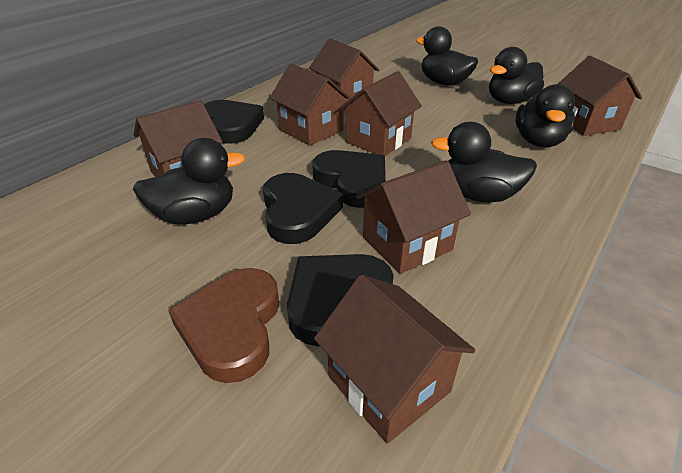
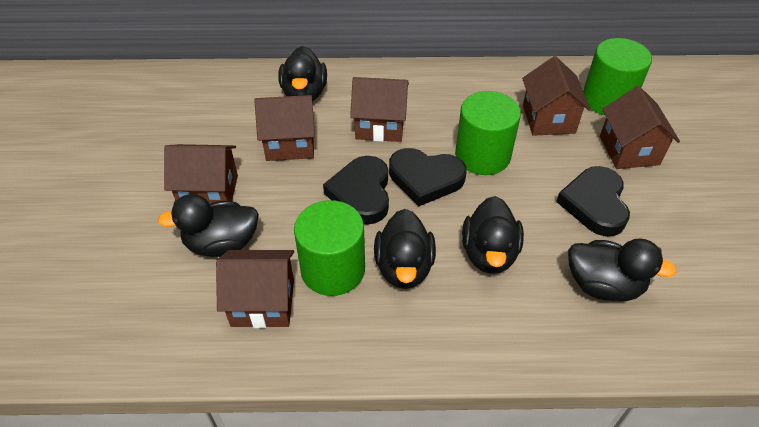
black heart: [204,100,264,144] [263,173,343,244] [287,254,394,346] [312,150,386,208] = 4 -> [323,156,389,224] [389,148,467,206] [556,166,630,237] = 3
brown heart: [168,268,279,383] = 1 -> none = 0
brown house: [134,100,223,177] [270,64,350,146] [309,38,379,110] [314,275,475,444] [339,71,422,156] [356,160,471,274] [558,56,642,136] = 7 -> [164,144,238,204] [216,250,294,328] [254,95,315,161] [350,77,409,142] [522,56,591,136] [600,86,680,169] = 6
green cylinder: none = 0 -> [294,200,365,296] [455,91,521,175] [583,38,652,115] = 3

